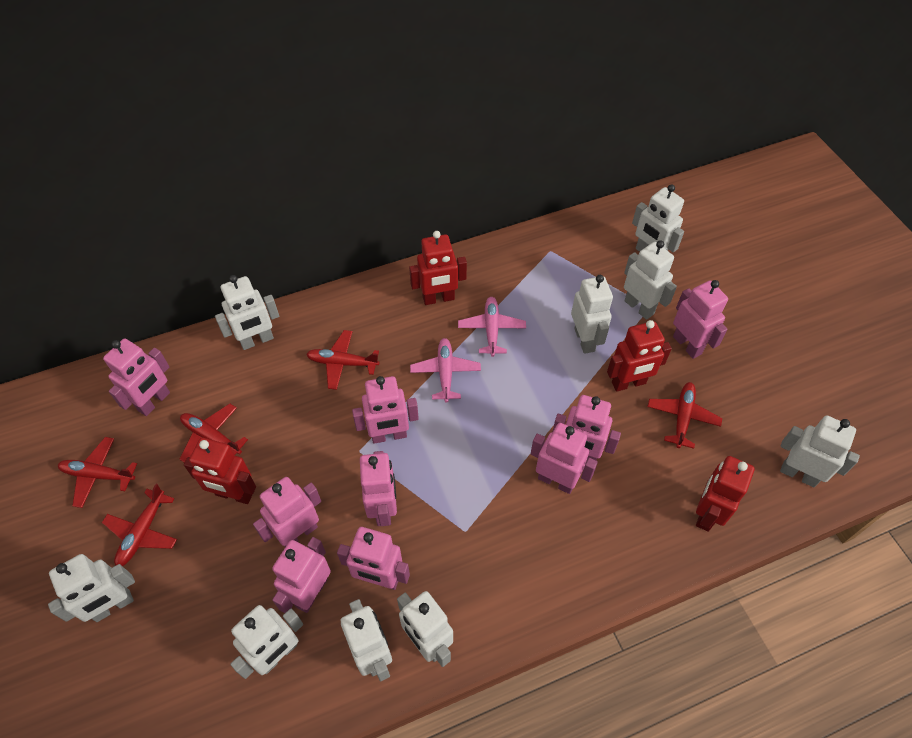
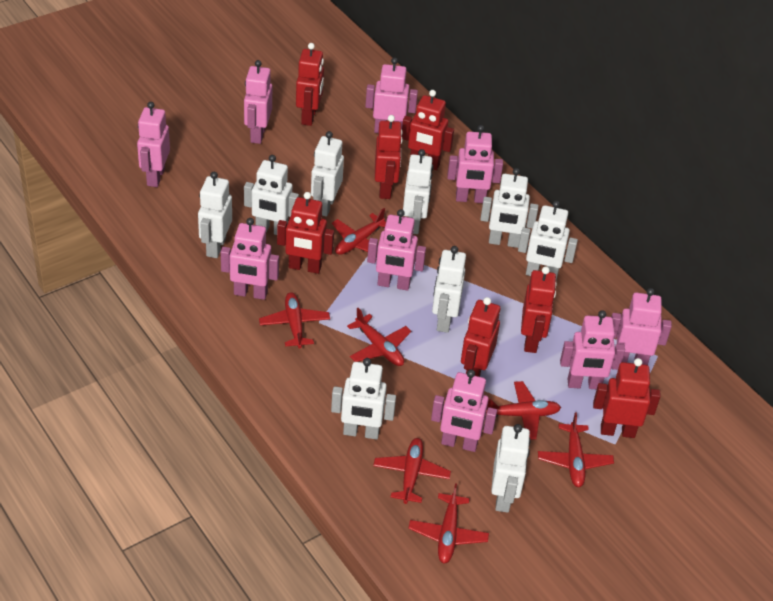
pink plane: [410,338,481,403] [458,297,526,357] = 2 -> none = 0
red plane: [58,437,137,508] [102,484,177,566] [179,403,248,463] [306,330,379,390] [647,382,722,449] = 5 -> [259,292,330,349] [332,208,386,255] [347,308,411,366] [373,438,451,504] [409,483,489,563] [486,381,561,440] [538,412,614,487] = 7
red robot: [184,438,256,504] [409,231,467,305] [607,320,672,392] [696,456,755,532] = 4 -> [277,192,334,274] [296,43,324,126] [375,115,403,199] [402,90,454,170] [461,297,500,377] [521,266,557,353] [593,358,661,438] = 7

